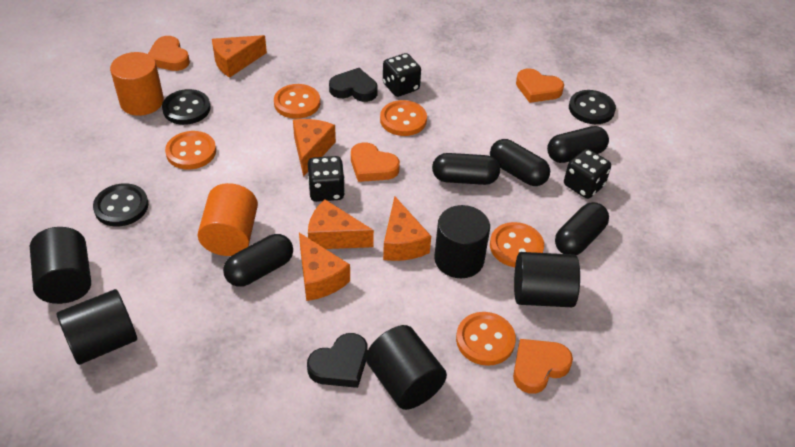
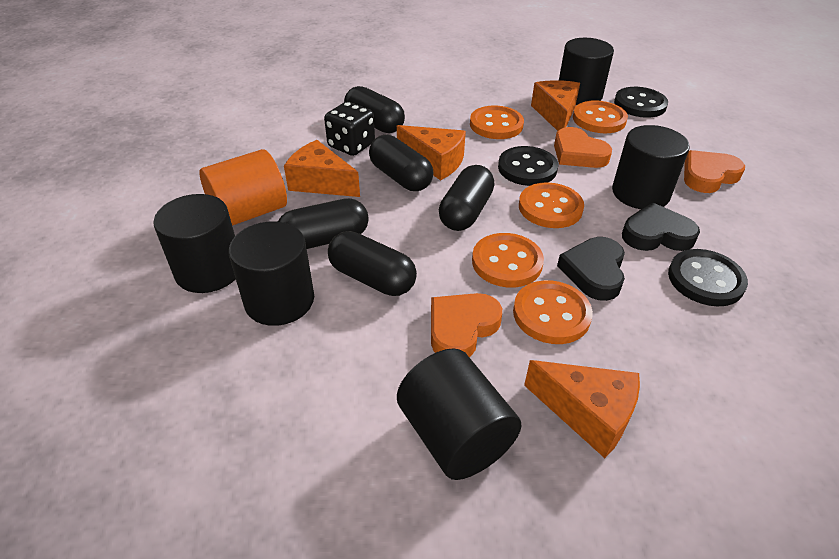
black dice: [308,156,345,202] [383,53,421,97] [564,149,611,199] = 3 -> [324,102,375,156] = 1
orange cheese: [212,35,267,78] [293,119,336,177] [299,233,350,301] [308,199,374,249] [383,196,431,261] = 5 -> [284,140,360,197] [397,125,466,181] [524,360,640,458] [531,80,580,131] = 4
orange cylinder: [110,52,164,116] [198,183,258,256] = 2 -> [200,149,287,226] = 1
orange heart: [148,36,190,71] [351,142,400,182] [513,339,573,394] [516,68,564,103] = 4 -> [431,293,502,357] [554,127,612,168] [684,150,745,193] = 3

